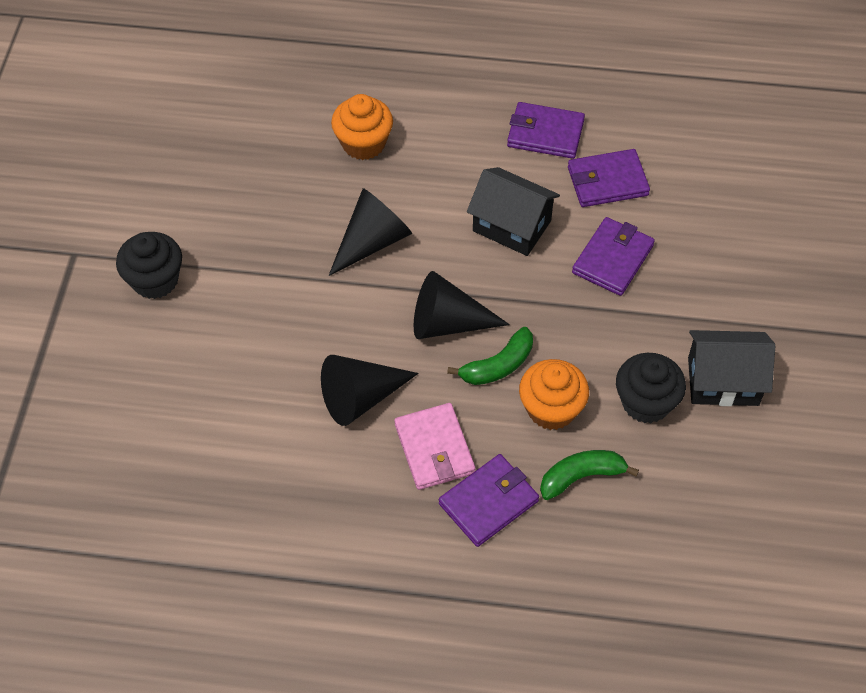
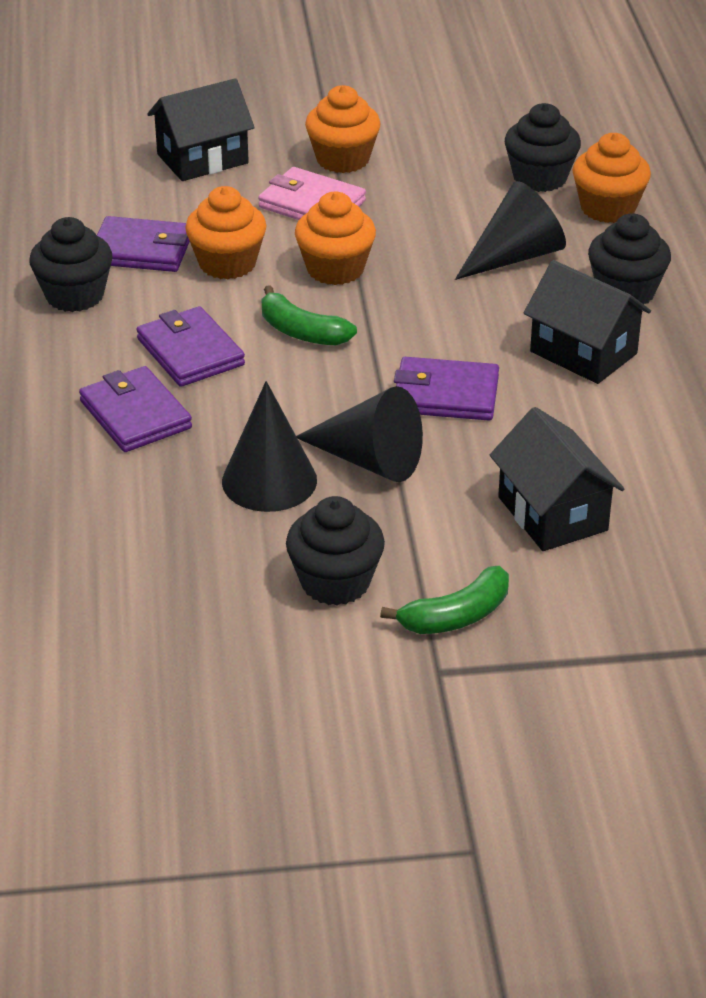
black cupcake: [116,232,182,299] [616,353,686,423] = 2 -> [29,217,113,312] [286,496,385,605] [505,103,581,192] [588,214,671,304] = 4
black house: [467,167,560,256] [688,330,775,406] = 2 -> [147,78,255,181] [490,407,624,551] [524,260,651,384] = 3
orange cupcake: [331,94,393,160] [519,359,589,430] = 2 -> [185,186,266,280] [295,192,376,285] [305,85,381,173] [572,133,651,223] = 4

